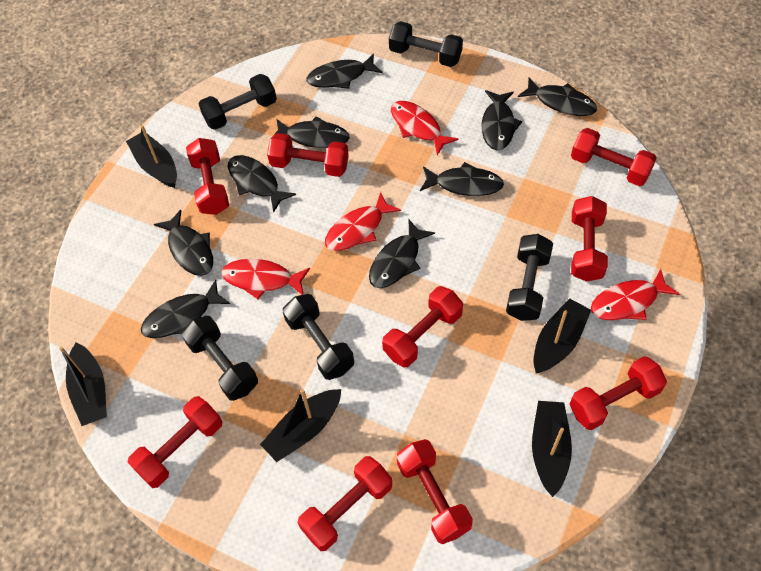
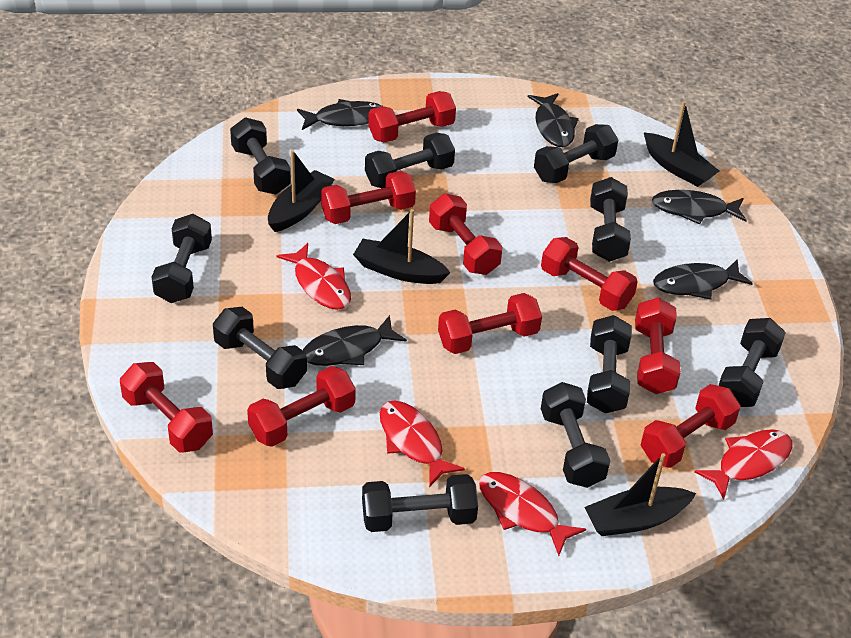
black boat: [59,343,107,426] [126,125,177,188] [260,389,341,462] [532,401,572,497] [533,299,591,373] = 5 -> [268,150,335,232] [353,209,451,284] [584,453,696,536] [644,101,719,187] = 4
black dumbbell: [182,316,258,401] [199,74,277,130] [283,294,354,380] [389,21,463,67] [506,234,553,321] = 5 -> [152,214,212,303] [213,307,307,389] [230,118,291,194] [362,474,478,532] [365,133,455,188] [534,124,618,183] [541,382,610,488] [587,315,632,413] [590,177,631,262] [719,318,786,407] = 10
black fish: [141,280,230,338] [154,210,213,276] [228,155,296,213] [272,116,350,148] [306,53,382,89] [369,220,435,288] [420,162,504,196] [481,90,522,150] [518,77,597,116] = 9 -> [297,99,382,130] [303,315,407,366] [528,93,579,147] [652,190,747,224] [653,259,753,300] = 5

